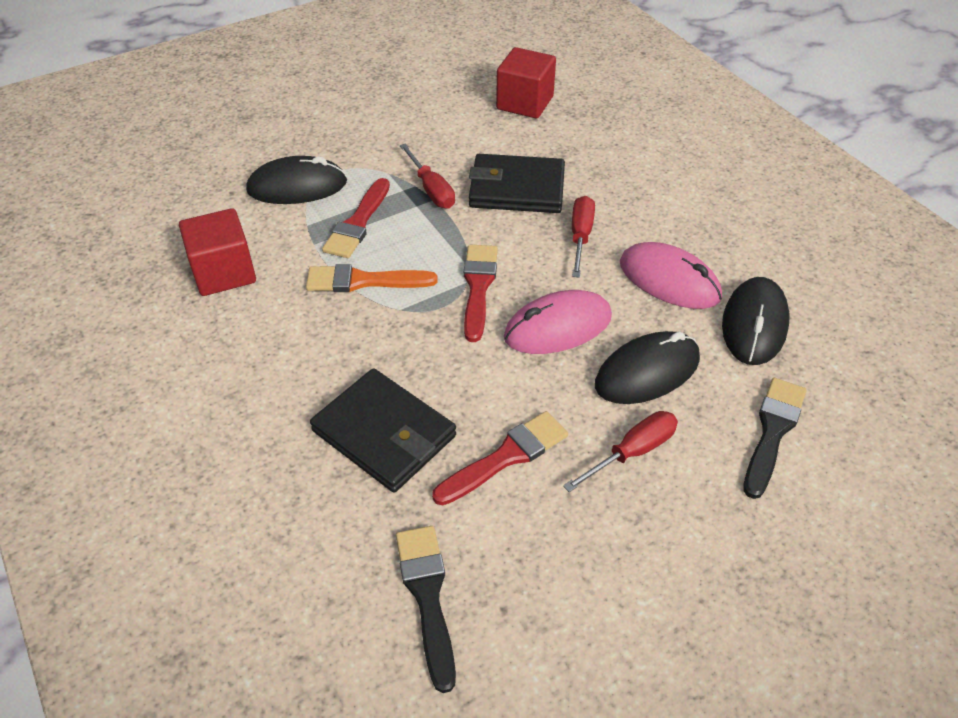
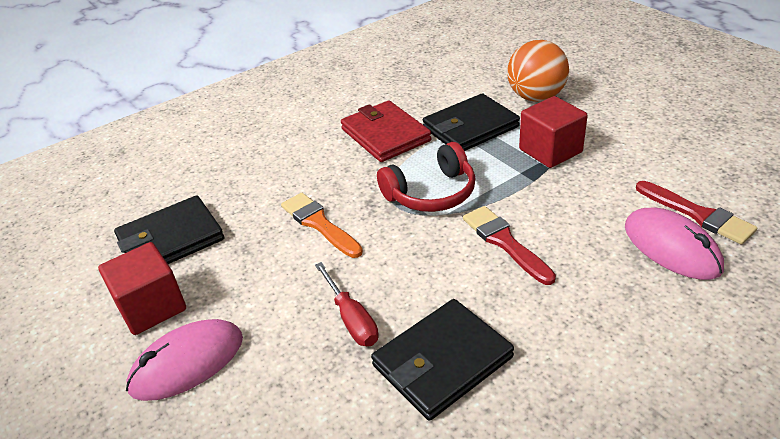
black brush: [396,526,456,693] [744,378,806,499] = 2 -> none = 0
black mouse: [246,156,347,204] [595,331,700,404] [722,277,789,365] = 3 -> none = 0
black wallet: [310,368,456,493] [469,154,565,213] = 2 -> [114,195,224,264] [371,299,514,421] [423,93,520,151] = 3
orange ball: none = 0 -> [507,40,569,102] = 1
red brush: [322,178,390,258] [432,411,568,505] [464,245,498,342] = 3 -> [463,206,556,285] [636,181,757,245] = 2
red headphones: none = 0 -> [377,142,475,212] = 1
red screwdriver: [400,144,455,208] [563,411,678,492] [572,196,595,278] = 3 -> [315,262,379,346] = 1
red wallet: none = 0 -> [341,100,432,162] = 1

